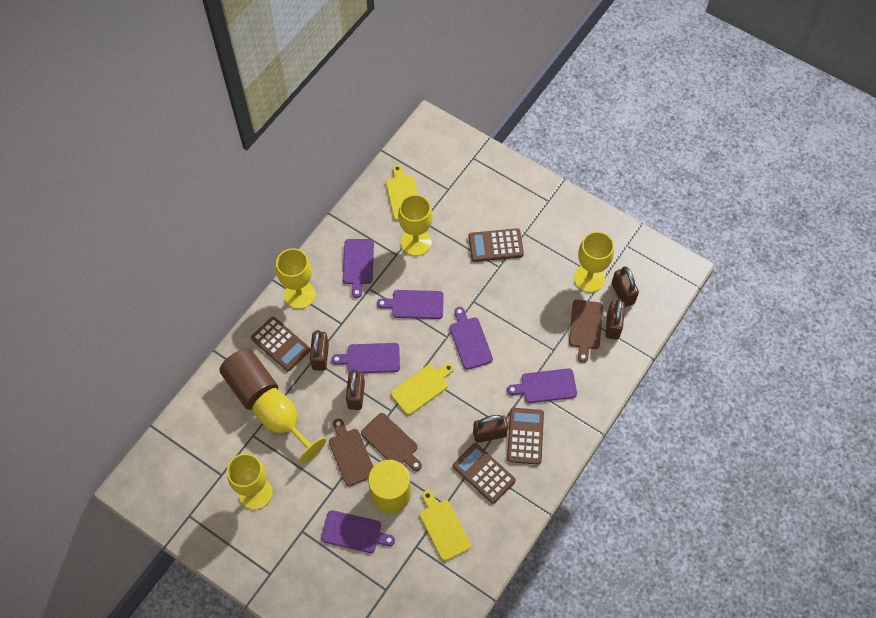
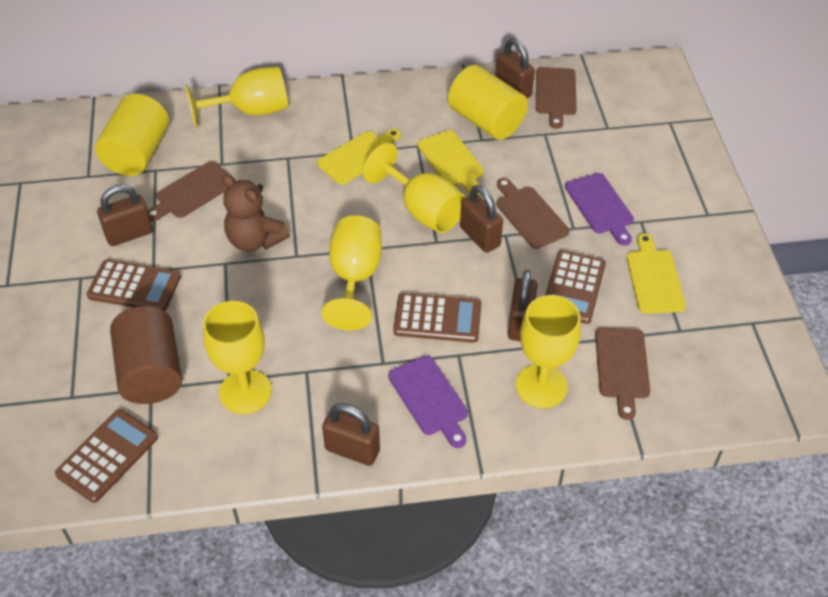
brown cutting board: [329,418,373,486] [361,413,422,471] [569,300,603,363] = 3 -> [148,161,236,221] [496,178,569,249] [536,67,577,129] [595,328,650,420] = 4
brown teddy bear: none = 0 -> [222,175,290,251] = 1
purple cutting board: [321,510,395,553] [332,343,400,373] [343,239,374,298] [377,290,444,319] [450,307,493,370] [507,368,577,403] = 6 -> [388,355,468,448] [565,173,634,245] = 2
yellow cylinder: [368,460,411,513] = 1 -> [95,94,169,176] [448,65,528,140] = 2

